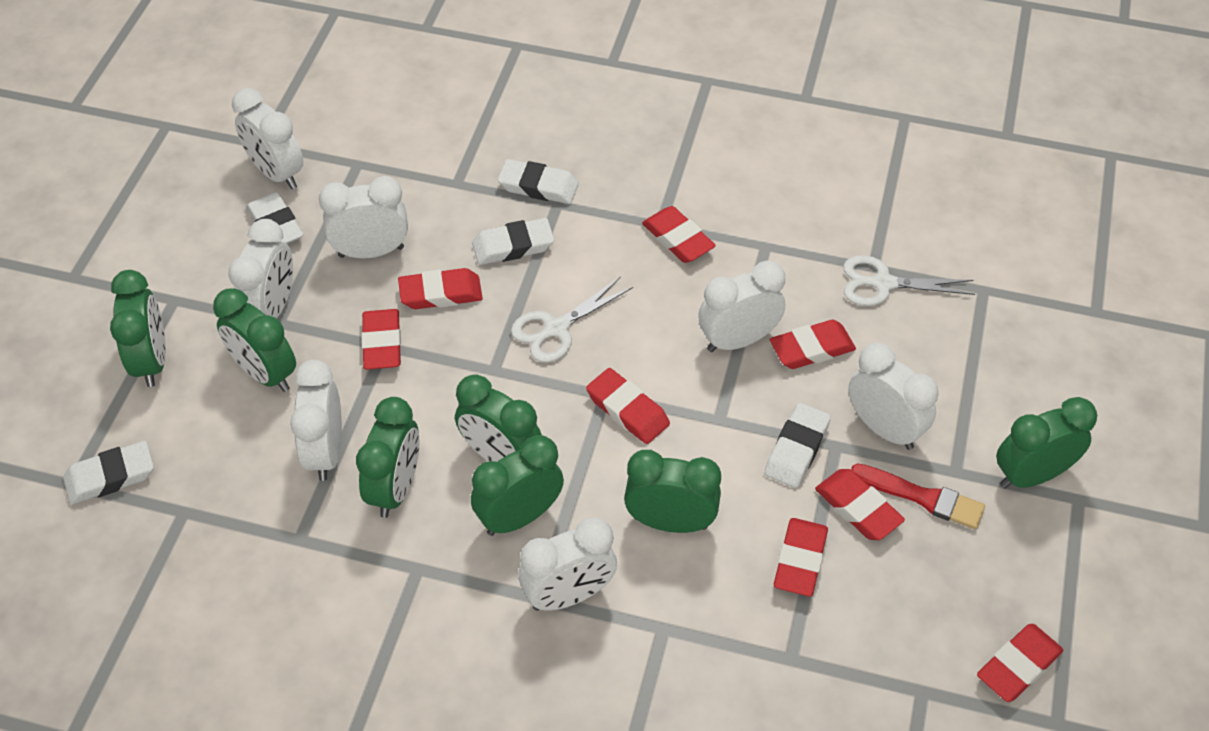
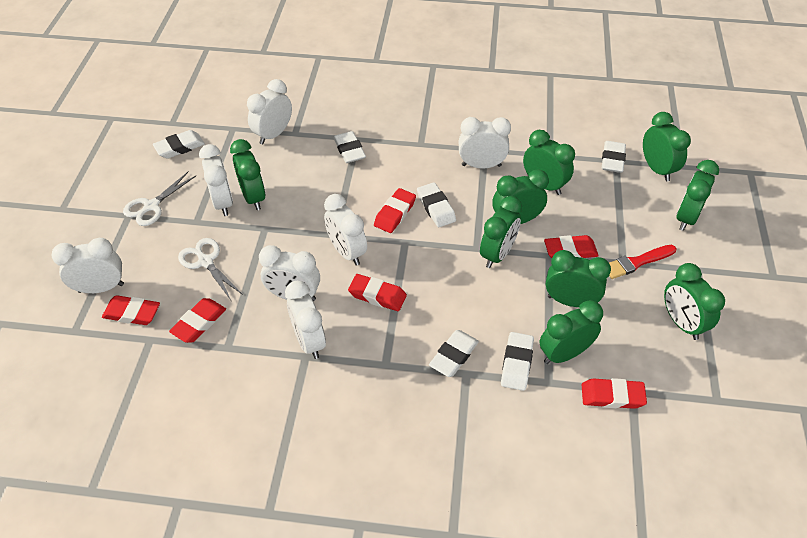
green clock: [110,270,166,387] [213,288,296,392] [356,397,420,518] [455,374,542,462] [471,435,564,536] [624,450,721,533] [996,397,1097,489] = 7 -> [230,139,266,210] [480,196,522,268] [492,169,549,224] [523,130,575,195] [539,300,603,364] [546,250,611,307] [643,112,691,181] [664,263,725,340] [676,160,719,231] = 9
red eraser: [361,309,401,370] [398,268,483,309] [586,368,670,444] [642,206,716,263] [770,320,856,369] [774,518,828,596] [815,469,905,540] [977,624,1063,702] = 8 -> [102,295,160,325] [169,298,226,343] [348,274,407,311] [374,188,416,233] [544,235,599,258] [582,378,647,409] = 6
white eraser: [63,441,154,505] [246,192,304,244] [472,218,554,265] [498,159,579,204] [764,403,831,488] = 5 -> [153,130,205,159] [333,131,366,163] [417,182,456,227] [429,330,479,377] [501,332,534,391] [602,141,626,173] = 6

